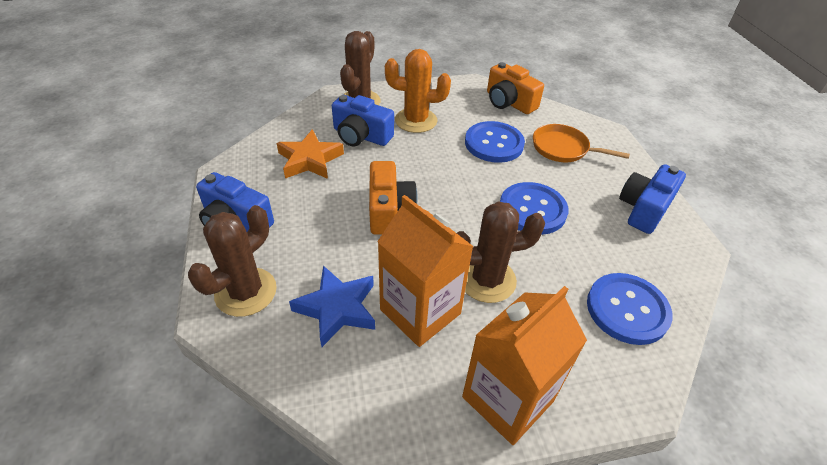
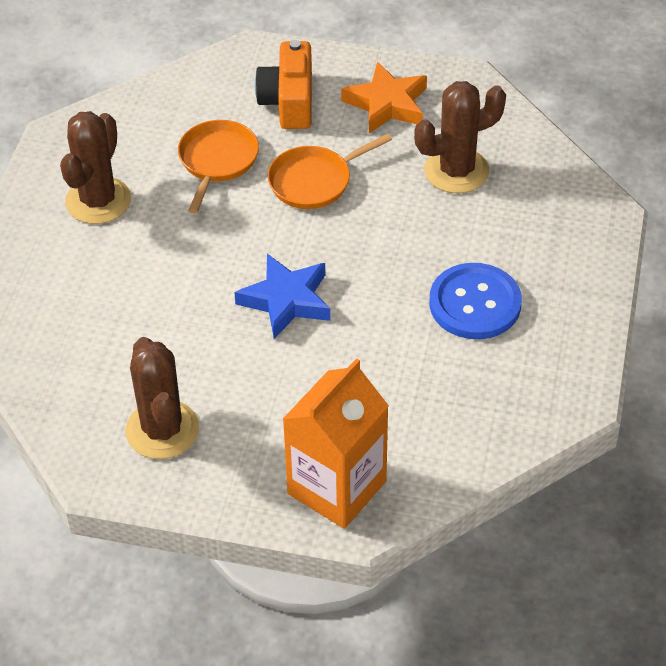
blue button: [465,121,525,163] [500,182,569,235] [587,273,673,345] = 3 -> [429,263,522,339] = 1
blue camera: [196,172,274,232] [332,95,394,146] [619,164,686,234] = 3 -> none = 0
orange cactus: [385,49,451,133] = 1 -> none = 0
orange camera: [369,161,418,235] [487,62,544,114] = 2 -> [255,40,312,129] = 1
orange carton: [377,195,474,347] [462,286,587,445] = 2 -> [283,358,389,529] = 1
orange pan: [533,124,630,162] = 1 -> [178,120,259,213] [268,133,392,209] = 2

